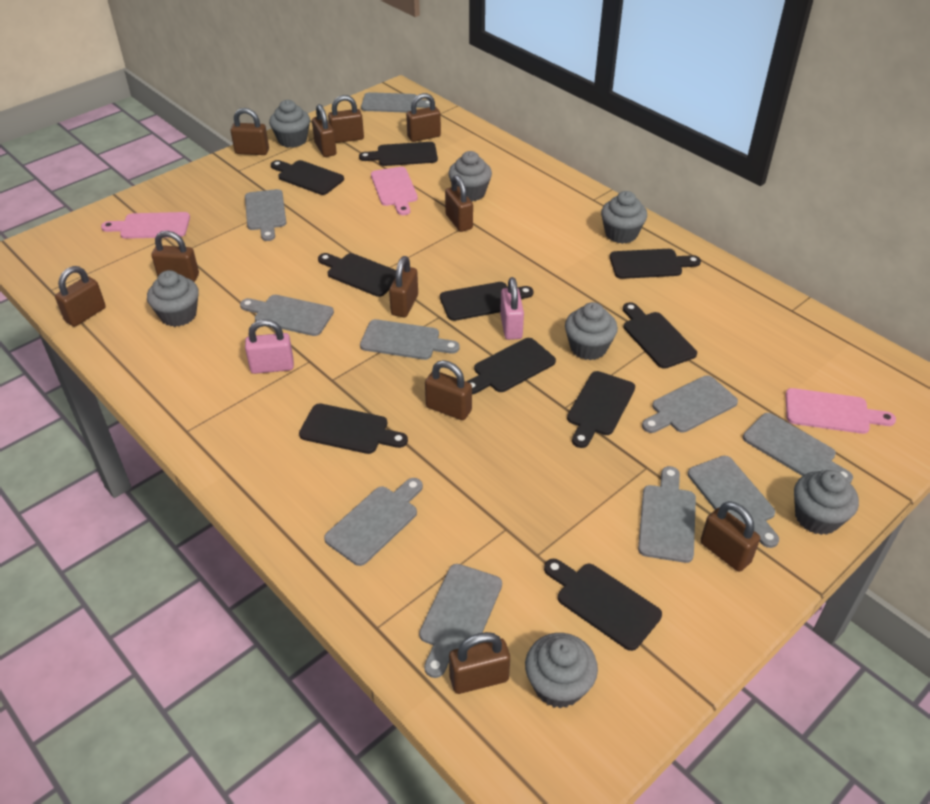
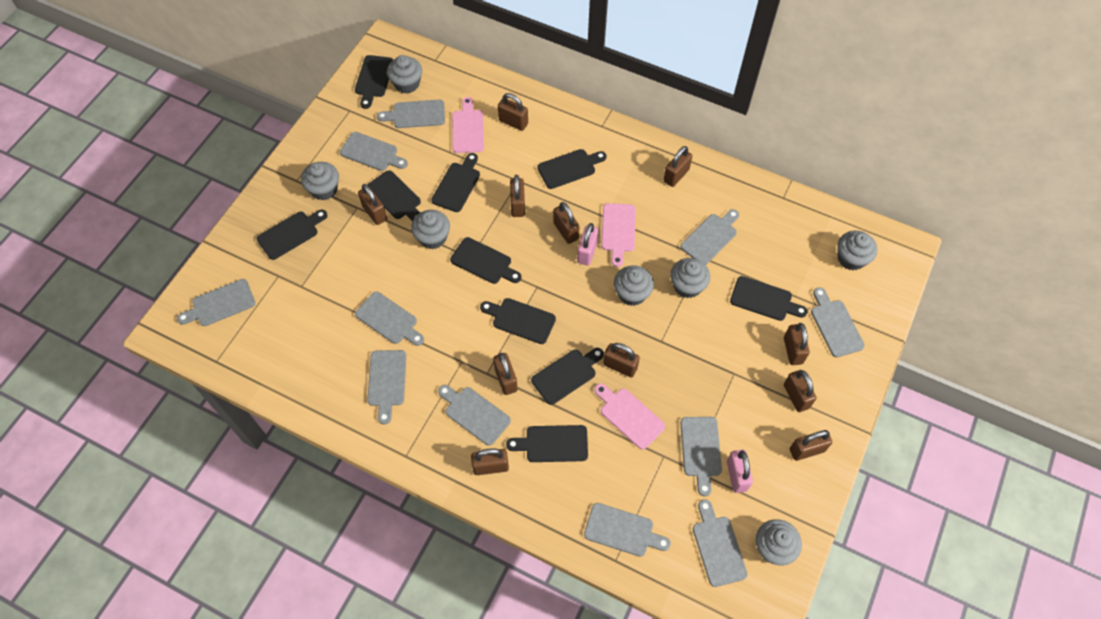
grey cutting board: [240,295,334,336] [245,189,286,241] [324,478,423,566] [360,319,459,360] [361,92,430,113] [419,564,502,678] [638,466,696,563] [642,375,738,433] [688,456,779,548] [743,413,853,483] = 10 -> [177,279,255,326] [340,132,408,171] [355,292,424,346] [367,350,406,425] [377,100,445,128] [438,385,511,446] [584,503,671,557] [680,417,722,496] [681,209,739,265] [693,499,748,587] [811,287,865,357] = 11

